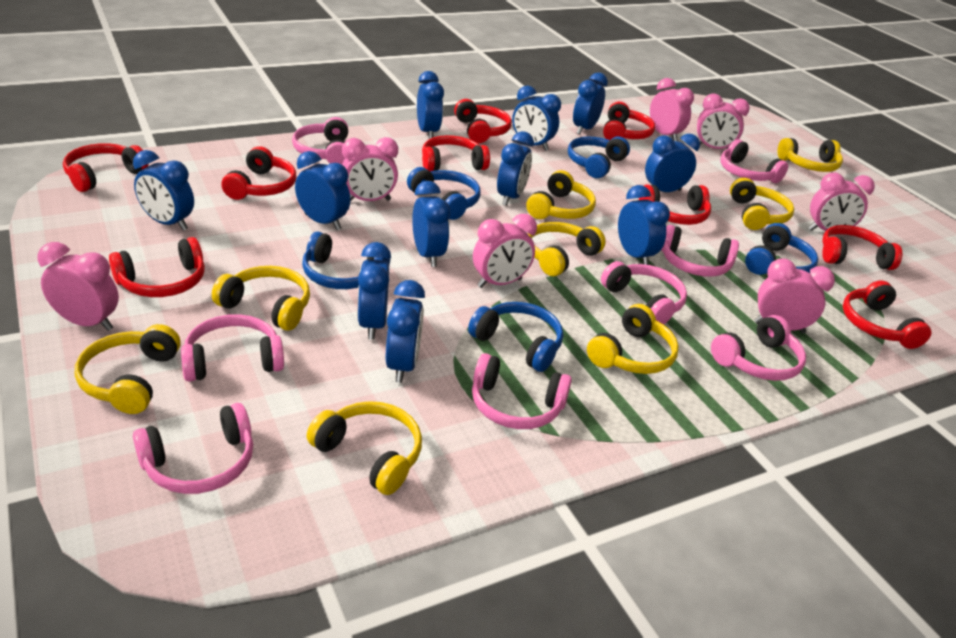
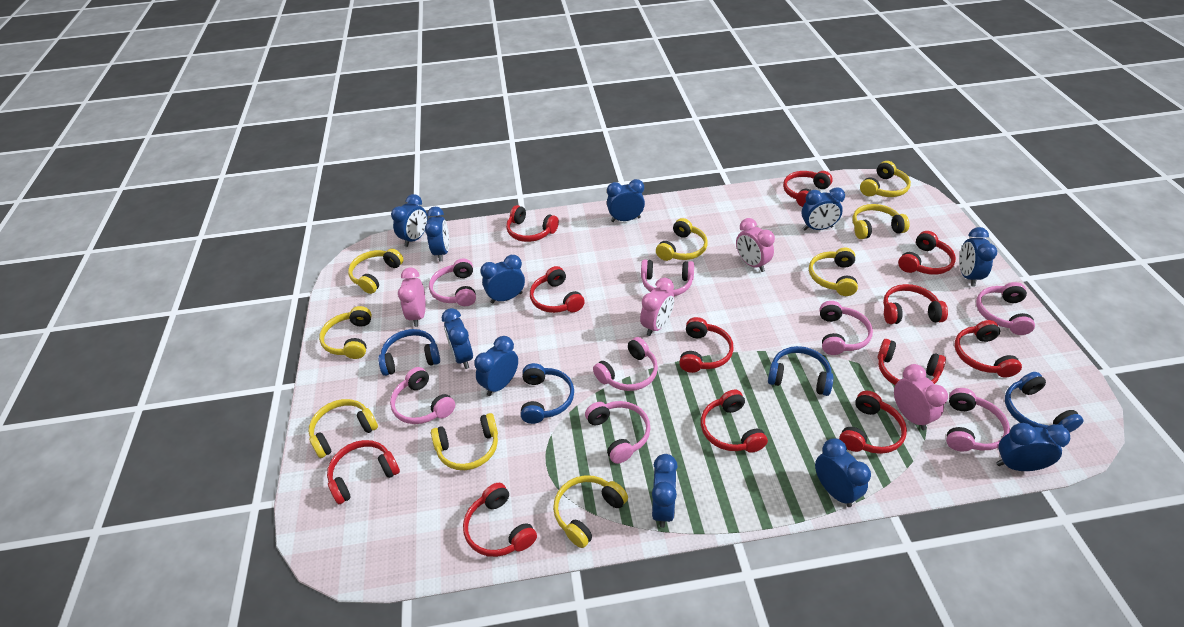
blue headphones: [302,232,390,289] [407,167,481,220] [468,302,563,372] [568,136,630,178] [745,223,818,275] = 5 -> [378,329,440,376] [521,363,574,424] [768,346,834,396] [1005,372,1084,433] = 4
pink clock: [37,242,119,331] [342,137,398,202] [473,214,537,288] [650,78,694,141] [697,94,750,149] [755,258,835,334] [808,173,875,231] = 7 -> [398,268,426,327] [640,278,674,336] [736,218,775,272] [894,364,948,430] = 4
red headphones: [63,143,148,192] [109,237,205,297] [221,146,296,200] [422,135,490,171] [454,99,512,143] [603,102,655,140] [639,185,711,225] [822,225,902,270] [843,280,931,349] = 9 -> [327,440,400,504] [463,483,537,557] [506,205,559,242] [530,266,585,313] [679,317,734,373] [701,390,768,453] [783,171,833,207] [839,391,907,454] [878,339,946,385] [883,284,948,324] [898,231,956,275] [955,320,1022,378] = 12
yellow headphones: [75,324,181,414] [212,266,310,331] [307,401,422,495] [526,170,596,219] [528,222,606,276] [587,304,679,374] [730,178,794,230] [777,138,843,172] = 8 -> [309,399,378,458] [319,306,372,359] [348,249,404,294] [431,413,498,470] [553,475,628,548] [656,218,708,261] [809,248,858,296] [852,204,910,239] [860,161,911,197] = 9

